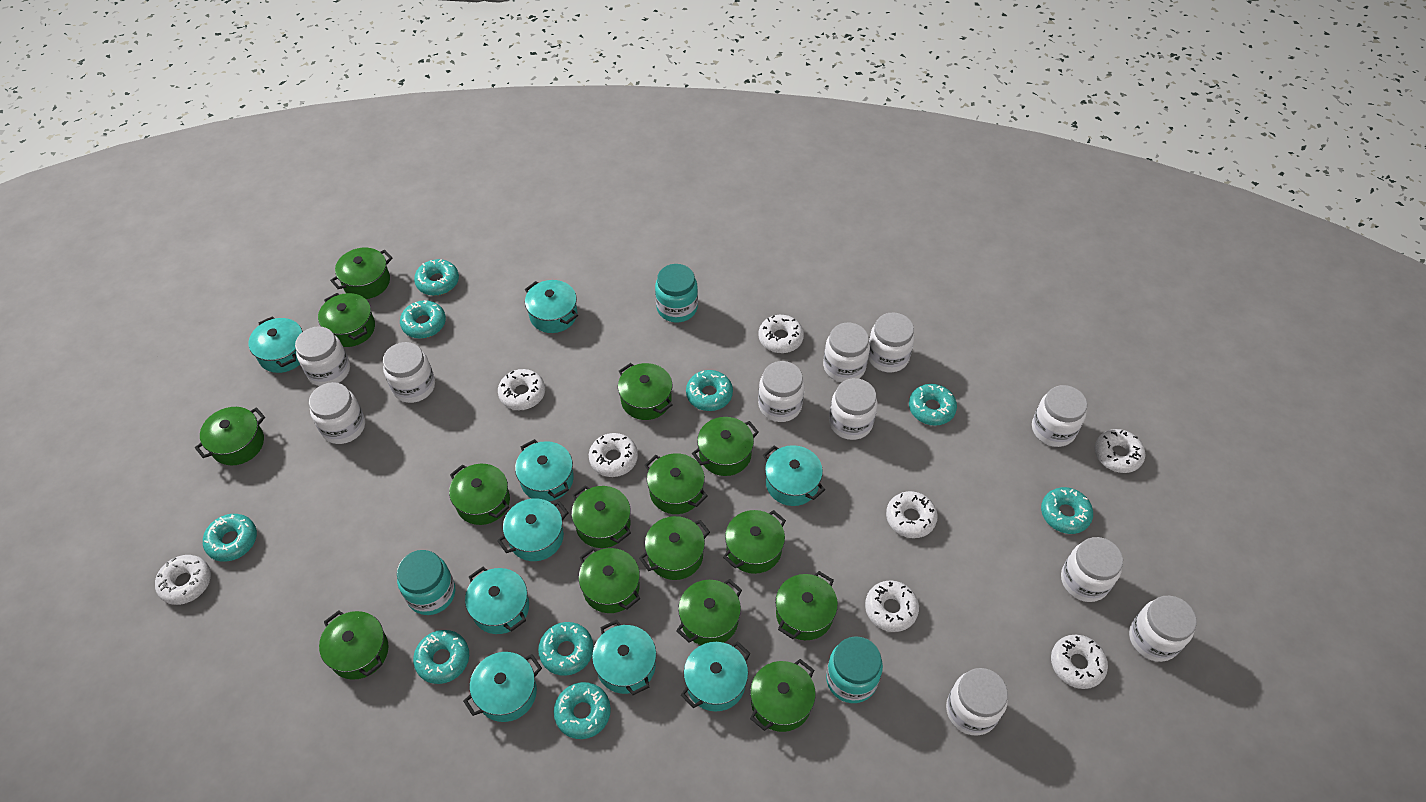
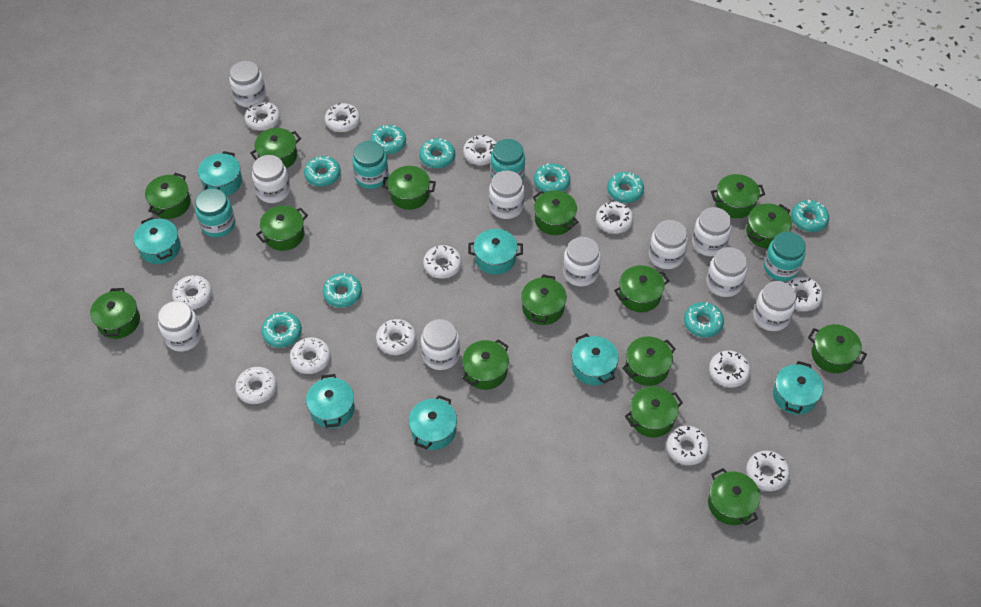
turquoise jar: [397,550,455,615] [655,264,698,322] [826,636,883,703] = 3 -> [195,188,235,237] [352,141,389,189] [490,139,525,180] [764,232,806,281] = 4
turquoise pot: [248,316,303,373] [463,652,542,722] [465,567,529,634] [497,498,569,561] [515,439,574,501] [525,280,578,333] [592,620,656,695] [681,641,750,712] [763,445,825,506] = 9 -> [134,217,181,264] [198,151,242,196] [306,374,355,428] [408,395,457,450] [468,229,523,275] [572,333,619,386] [773,361,823,415] = 7
white donut: [155,555,211,605] [498,369,545,410] [589,433,638,477] [759,315,804,353] [865,580,919,632] [886,491,938,538] [1051,635,1108,689] [1095,429,1145,473] = 8 -> [172,275,212,310] [235,367,277,404] [245,102,280,131] [290,337,331,374] [325,103,360,132] [376,319,416,355] [423,245,462,279] [463,135,497,165] [596,202,633,234] [666,426,709,465] [709,351,751,387] [746,451,790,491] [787,277,823,311] = 13
white jar: [295,326,350,386] [309,382,365,444] [383,342,435,403] [758,361,805,422] [823,323,870,382] [829,378,878,440] [868,312,915,372] [946,668,1008,735] [1032,385,1087,447] [1061,537,1123,602] [1129,596,1197,662] = 11 -> [158,301,202,352] [229,61,266,107] [252,155,290,203] [421,319,460,370] [489,170,524,219] [563,237,601,286] [649,220,688,269] [692,207,732,256] [707,247,748,297] [753,281,796,331] = 10

